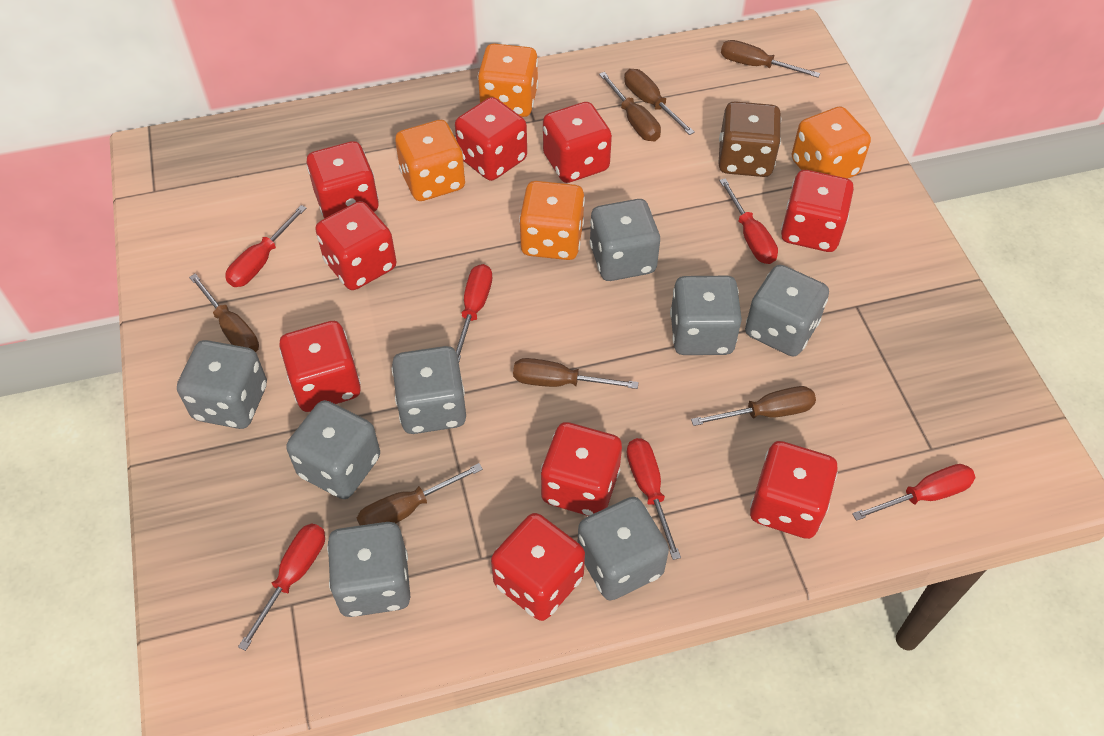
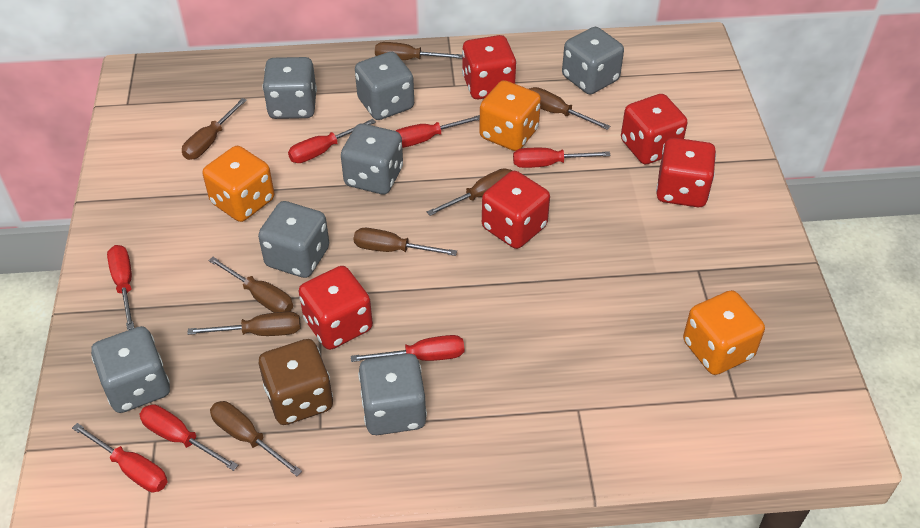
brown screwdriver: [189,273,259,352] [357,463,483,526] [513,358,639,389] [599,72,661,141] [624,69,695,135] [691,386,816,426] [721,40,820,78] = 7 -> [182,98,247,160] [187,312,301,336] [208,257,293,313] [210,401,302,476] [354,228,457,256] [375,42,463,60] [427,168,512,216] [529,87,610,130] = 8
grey dice: [177,340,267,429] [286,400,380,499] [327,522,410,617] [392,346,466,434] [578,497,669,600] [589,199,660,281] [670,276,742,355] [745,265,829,356] = 8 -> [91,326,170,413] [258,201,329,278] [263,57,317,119] [341,124,403,194] [355,52,414,120] [358,353,427,435] [562,27,624,94] = 7
orange dice: [395,120,465,201] [478,44,538,117] [519,181,585,260] [792,106,871,179] = 4 -> [203,146,274,222] [479,80,541,151] [683,290,765,375] = 3
red dice: [279,321,361,412] [307,141,379,218] [315,201,397,290] [455,97,527,181] [491,513,585,621] [541,422,622,516] [543,102,612,183] [750,441,838,539] [781,170,854,252] = 9 -> [299,266,373,350] [462,35,517,99] [482,171,550,249] [621,94,688,164] [656,138,716,207] = 5
red screwdriver: [225,205,307,287] [238,524,325,651] [456,264,492,361] [627,438,681,560] [719,178,778,264] [852,464,976,521] = 6 -> [72,423,168,492] [107,245,134,330] [139,404,238,471] [288,119,376,163] [351,335,464,362] [396,115,480,148] [513,148,611,168] = 7

